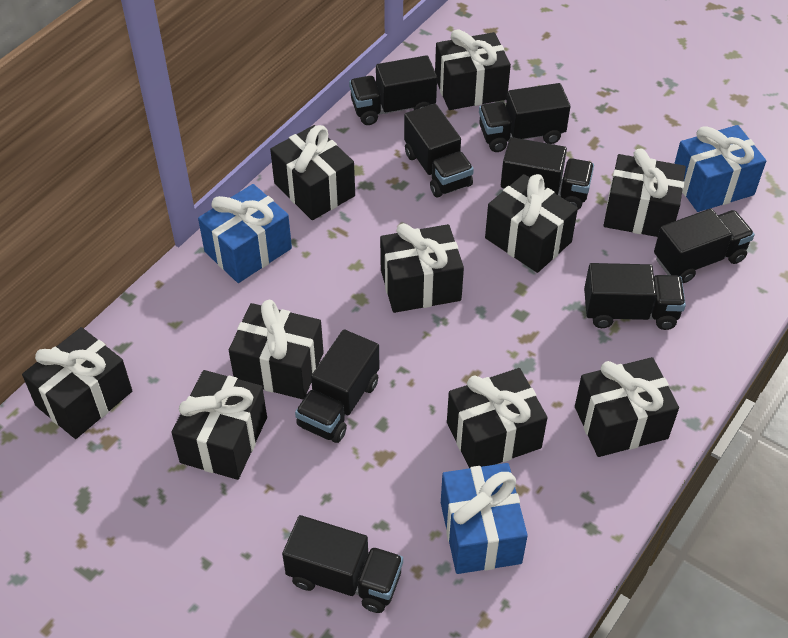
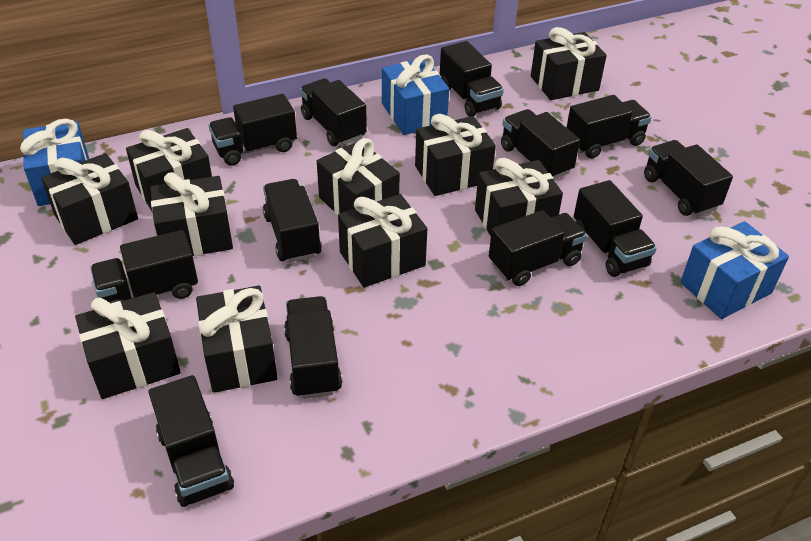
black truck: [282,515,403,613] [295,329,380,443] [349,55,437,125] [404,104,474,197] [479,83,571,152] [501,137,594,210] [584,263,686,330] [654,209,755,283] = 8 -> [90,230,198,303] [148,375,234,507] [209,94,297,166] [263,179,322,263] [284,296,342,399] [300,78,367,146] [440,41,504,117] [489,210,587,286] [501,109,580,180] [566,95,652,159] [574,180,657,277] [644,140,733,216] = 12

